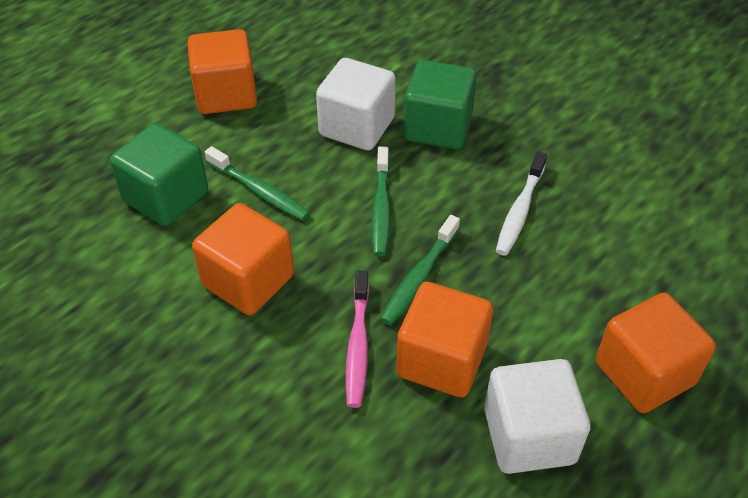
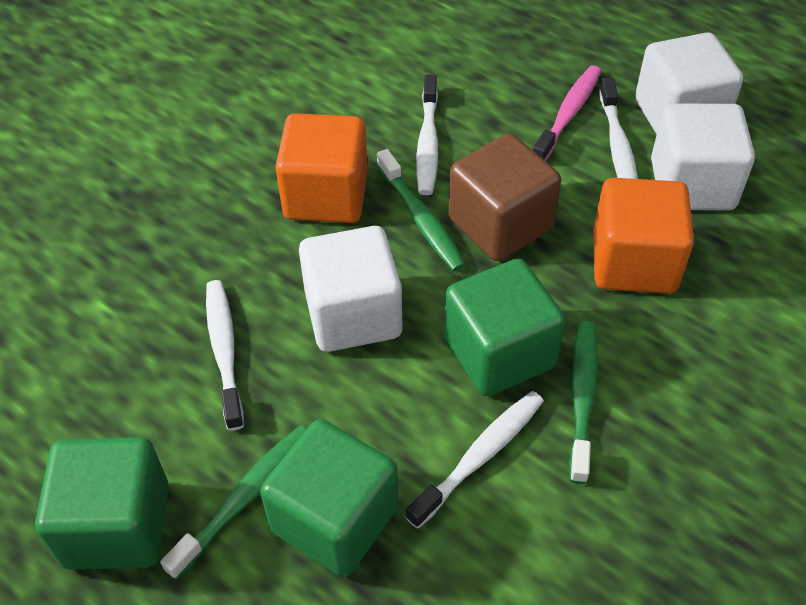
brown cube: none = 0 -> [449,133,561,261] = 1
green cube: [110,123,208,226] [403,60,477,149] = 2 -> [35,437,168,570] [260,419,398,577] [444,259,565,396] = 3
orange cube: [187,29,257,114] [192,203,294,315] [396,282,493,397] [596,293,716,414] = 4 -> [275,113,368,223] [593,178,694,294] = 2
white cube: [316,58,396,150] [484,359,590,474] = 2 -> [299,226,402,352] [635,32,743,135] [651,103,755,210] = 3
white toothbrush: [496,151,547,256] = 1 -> [206,280,244,431] [406,391,544,529] [416,75,438,195] [599,78,638,179] = 4

